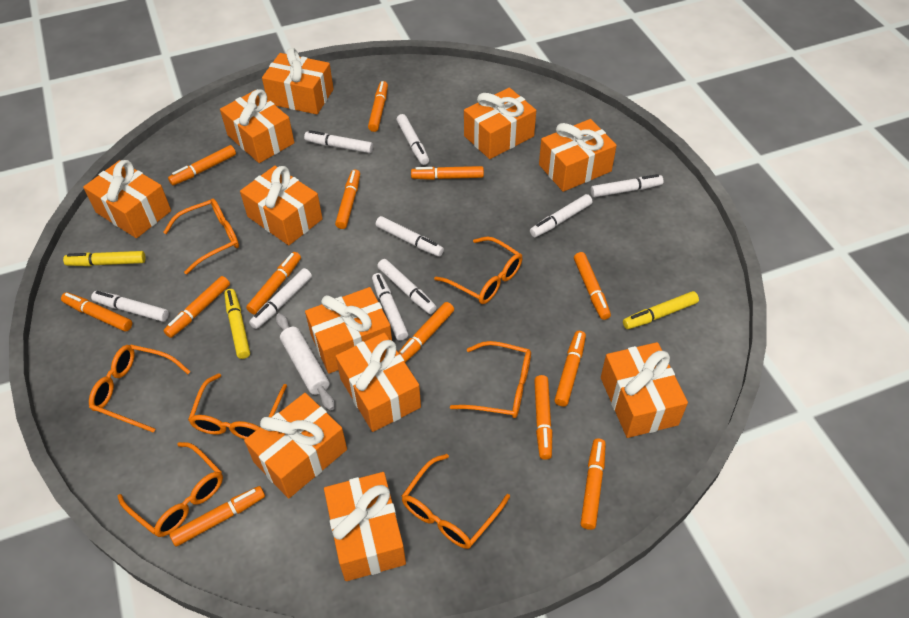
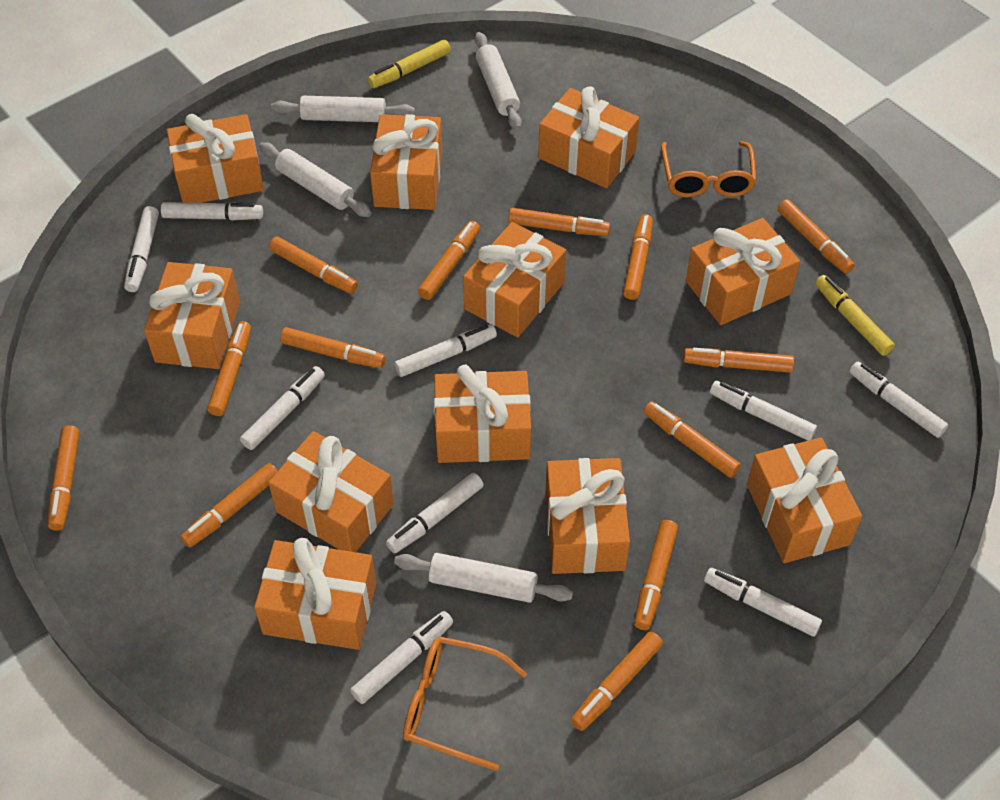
orange glasses: [89,345,191,433] [118,442,223,537] [163,199,239,274] [188,373,287,439] [401,454,510,549] [434,237,522,304] [450,341,531,418] = 7 -> [403,636,527,771] [661,141,757,198] = 2
white rolling pin: [276,313,335,411] = 1 -> [259,142,372,217] [271,96,415,122] [394,553,573,603] [475,32,522,130] = 4
yellow marker: [63,251,146,266] [224,289,250,359] [623,291,699,329] = 3 -> [368,40,451,88] [815,275,895,356] = 2

